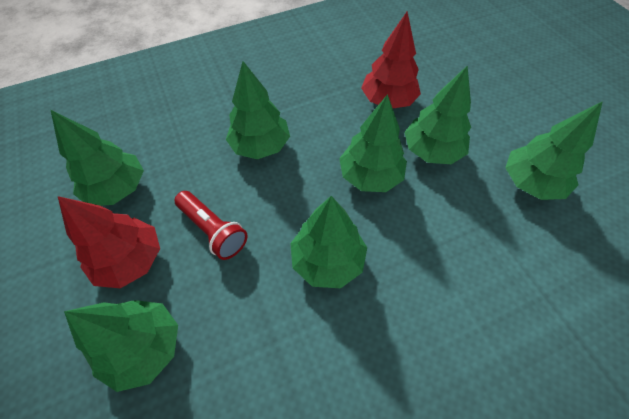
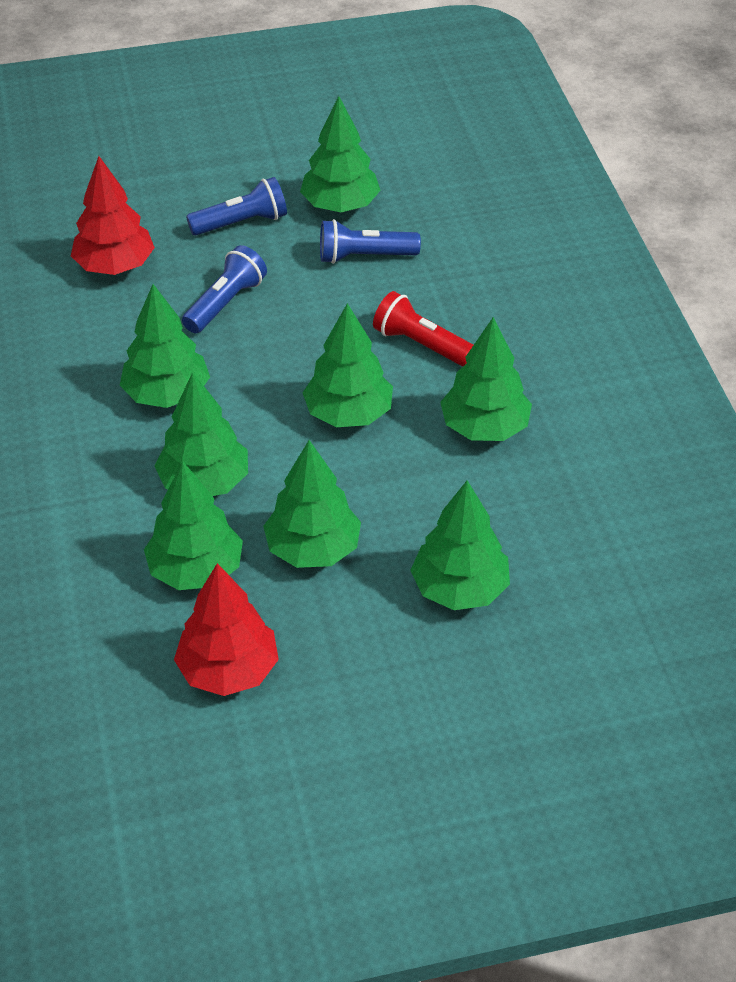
blue flashlight: none = 0 -> [182,245,267,333] [186,177,287,236] [320,219,421,264] = 3
green tree: [51,110,144,206] [64,300,178,392] [226,61,290,159] [290,196,367,288] [339,94,407,192] [405,65,471,164] [505,101,603,200] = 7 -> [120,284,210,408] [144,461,243,590] [155,372,248,496] [263,440,361,568] [300,96,381,212] [302,303,393,427] [410,480,510,610] [440,317,532,441] = 8

